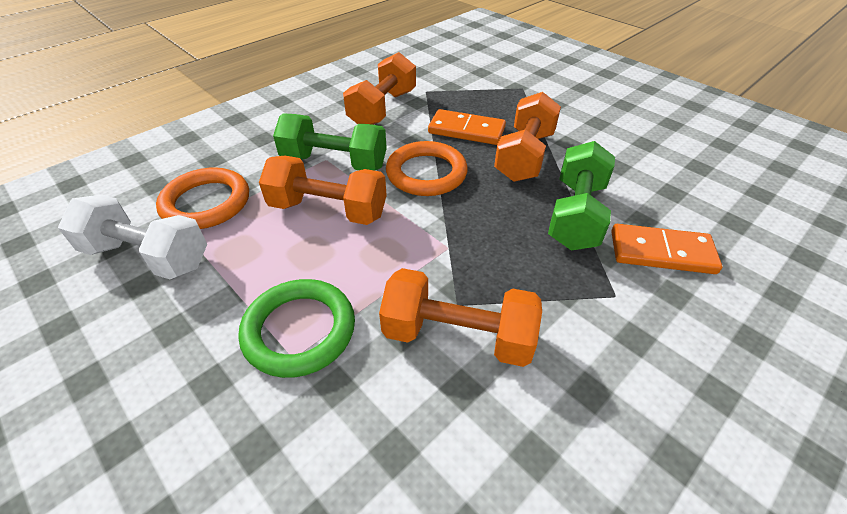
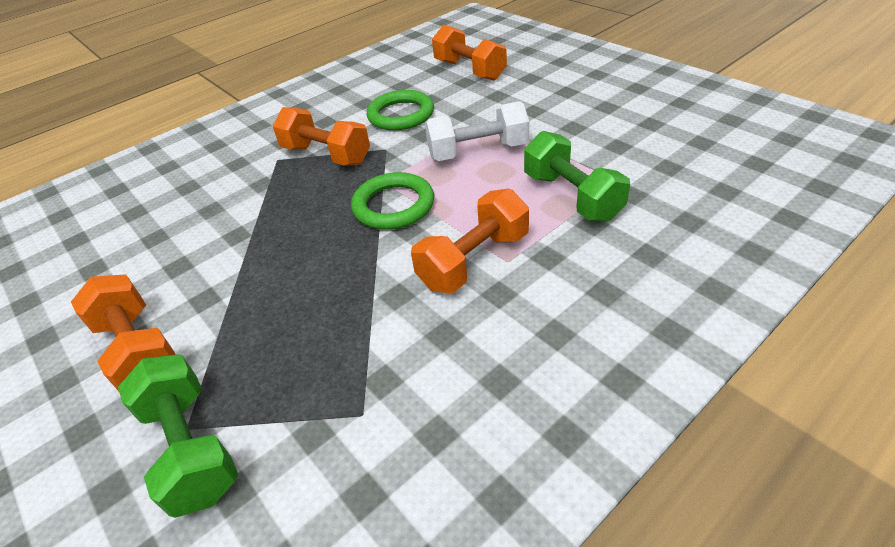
green ring: [238,279,355,378] = 1 -> [351,172,434,230] [367,90,434,131] = 2
orange domino: [428,109,506,145] [611,224,722,274] = 2 -> none = 0
orange ring: [156,167,249,229] [386,141,468,196] = 2 -> none = 0

